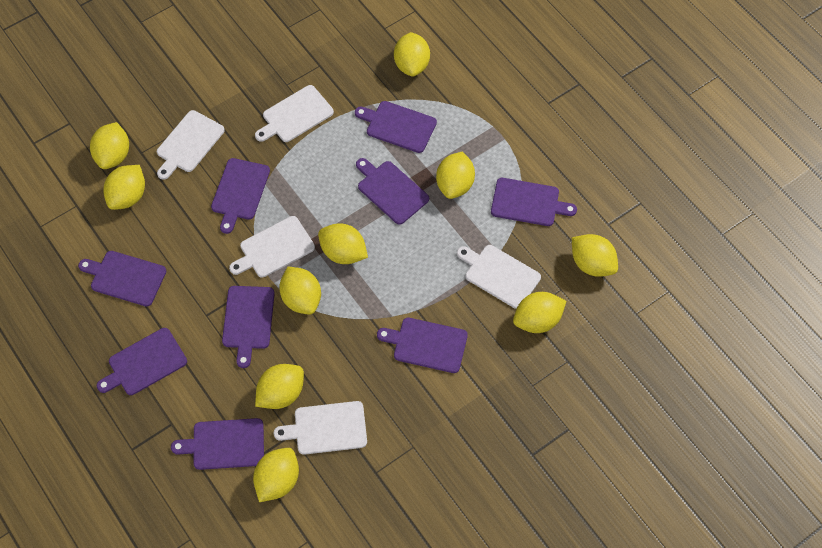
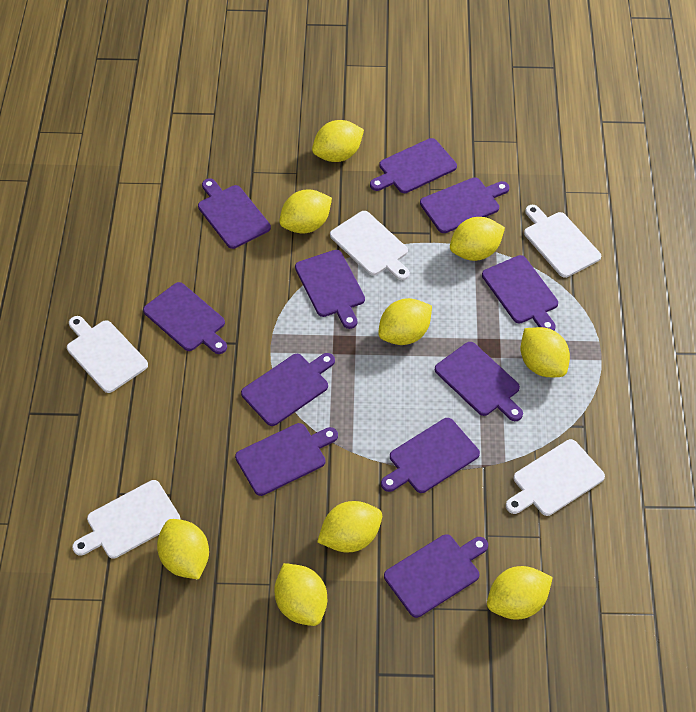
purple cutting board: [78,251,166,307] [97,328,187,395] [171,418,264,470] [211,158,270,234] [222,286,275,368] [355,101,437,153] [356,158,429,225] [377,318,468,373] [491,178,577,226] = 9 -> [143,282,227,354] [198,179,271,249] [235,423,338,496] [241,353,335,426] [295,250,365,329] [370,138,457,193] [381,418,480,493] [384,534,488,618] [420,177,509,233] [435,342,523,421] [482,255,558,330] = 11
yellow lemon: [90,122,129,169] [103,165,145,210] [253,448,299,502] [255,364,304,409] [279,267,321,314] [318,224,368,264] [394,32,430,76] [436,152,475,199] [513,292,566,333] [572,234,618,277] = 10 -> [157,519,209,580] [274,563,327,626] [279,190,332,233] [312,120,364,162] [317,501,382,553] [378,298,432,345] [450,217,505,261] [487,566,553,620] [521,327,570,377] = 9

